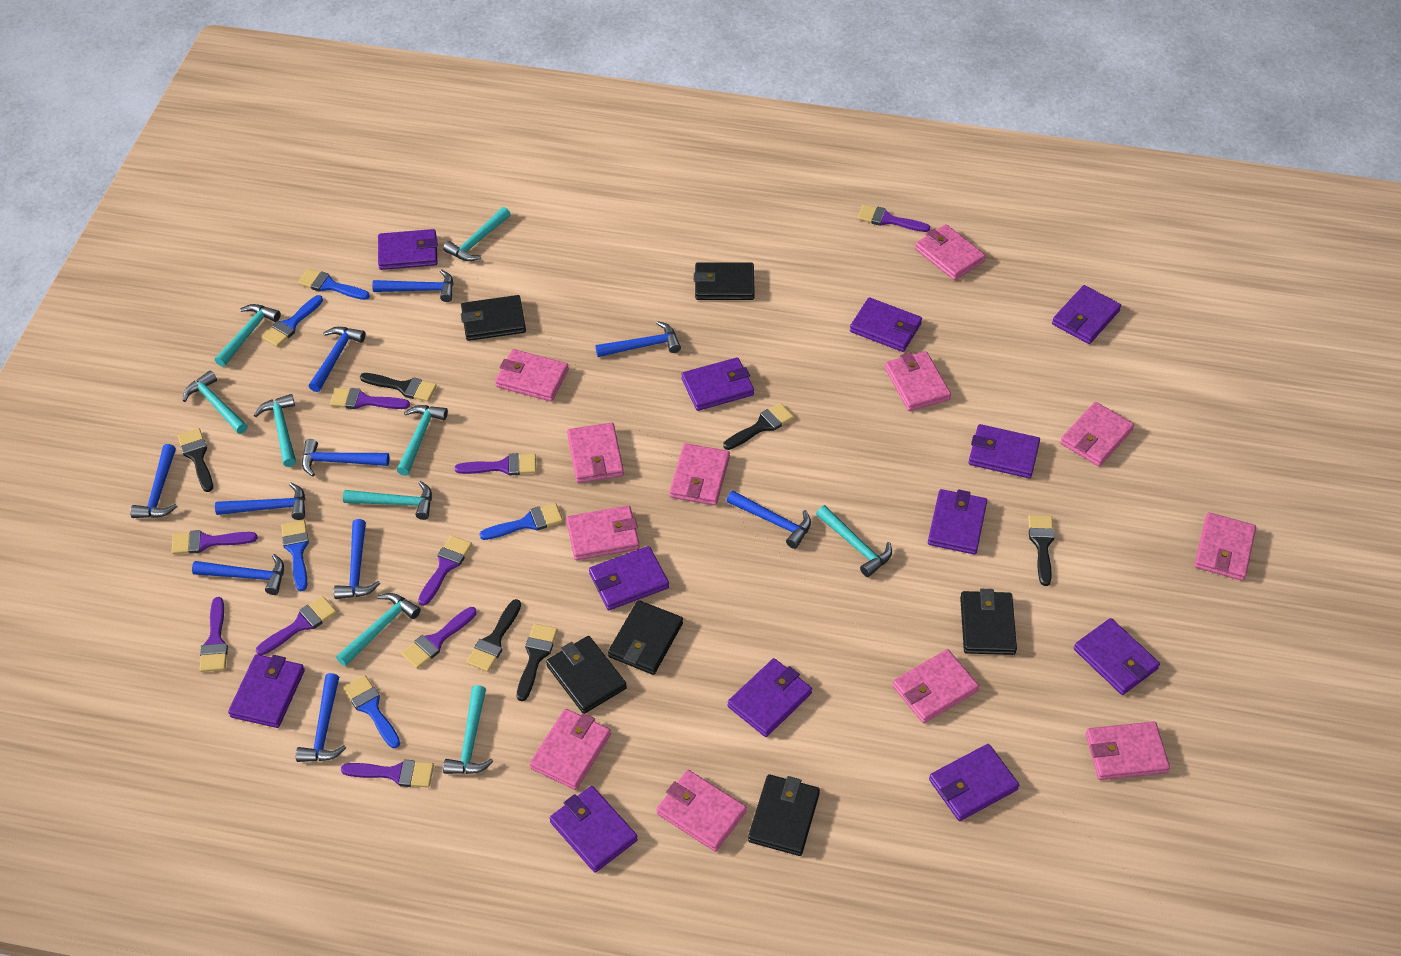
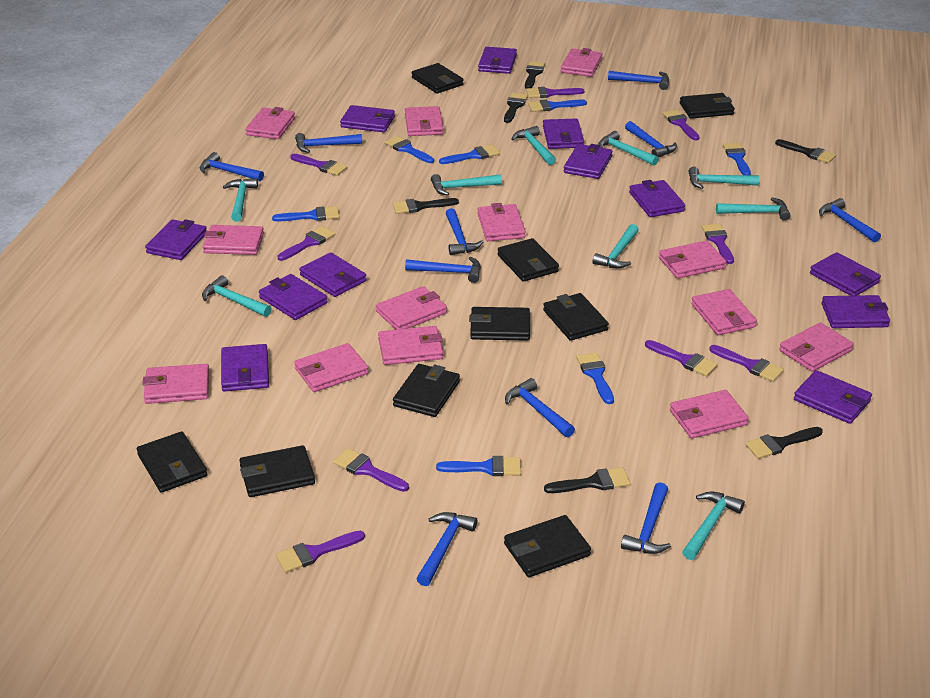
black wallet: [461,295,526,341] [546,636,627,713] [608,600,683,675] [694,263,755,300] [748,774,820,856] [960,589,1017,655] = 6 -> [137,432,208,493] [239,445,315,497] [393,364,460,417] [412,63,464,93] [469,307,530,341] [497,238,559,282] [504,515,591,577] [543,293,609,341] [680,93,735,119] = 9
blue brush: [261,295,323,347] [281,520,309,591] [298,269,370,300] [343,675,400,748] [480,503,563,540] = 5 -> [272,206,340,221] [385,136,434,163] [436,456,521,476] [439,145,500,164] [528,100,587,112] [576,352,614,404] [723,143,751,175] = 7
pink wallet: [495,349,569,402] [530,709,611,790] [566,506,639,560] [567,423,624,483] [656,770,747,852] [670,443,730,505] [885,351,951,411] [892,649,979,723] [915,224,986,280] [1060,402,1134,467] [1085,721,1170,780] [1194,512,1256,581] = 12 -> [142,364,209,404] [203,225,264,255] [245,107,295,139] [294,343,369,392] [376,286,447,330] [378,326,443,365] [405,106,444,136] [477,203,526,241] [561,48,603,77] [659,241,726,279] [670,390,749,439] [691,289,757,335] [779,323,854,372] = 13

